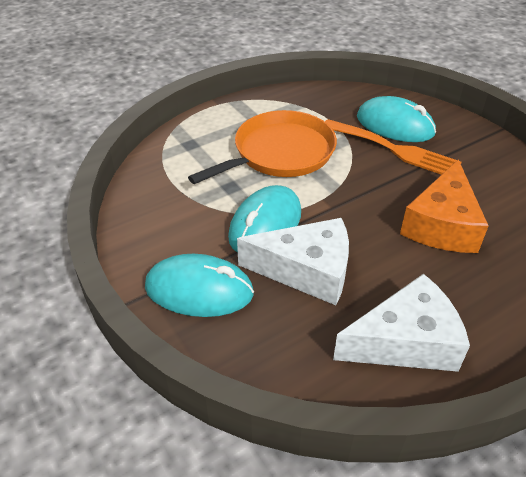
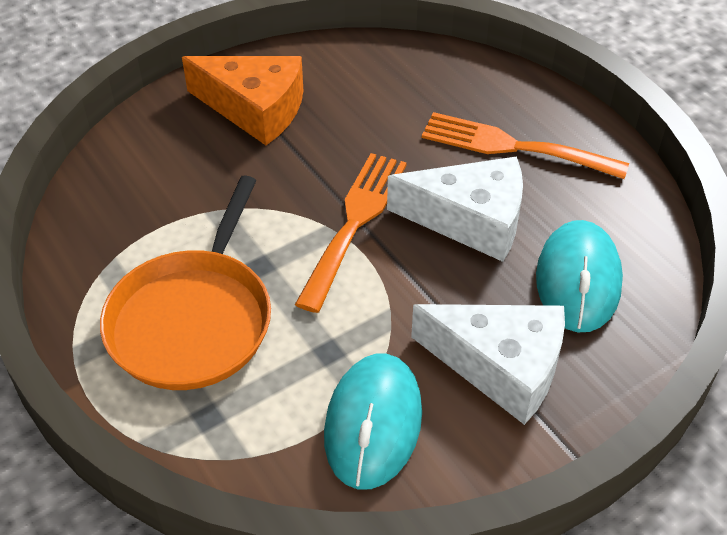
orange fork: [325,119,462,175] = 1 -> [295,153,407,313] [422,112,629,179] = 2
turquoise mouse: [145,254,254,317] [228,185,301,253] [357,96,436,142] = 3 -> [324,354,422,489] [536,220,623,332] = 2

